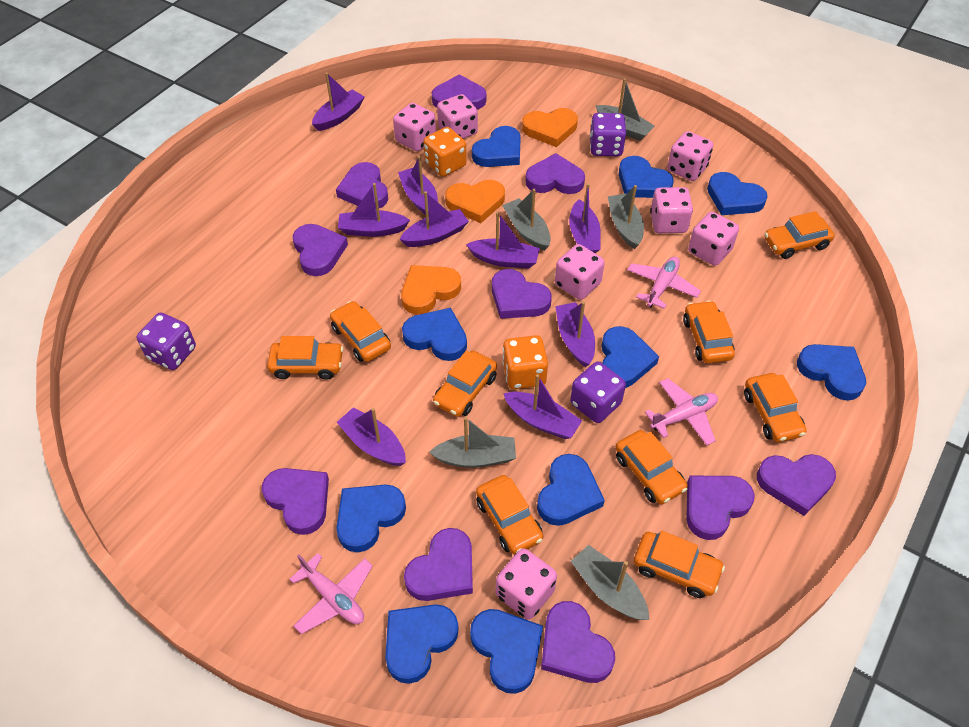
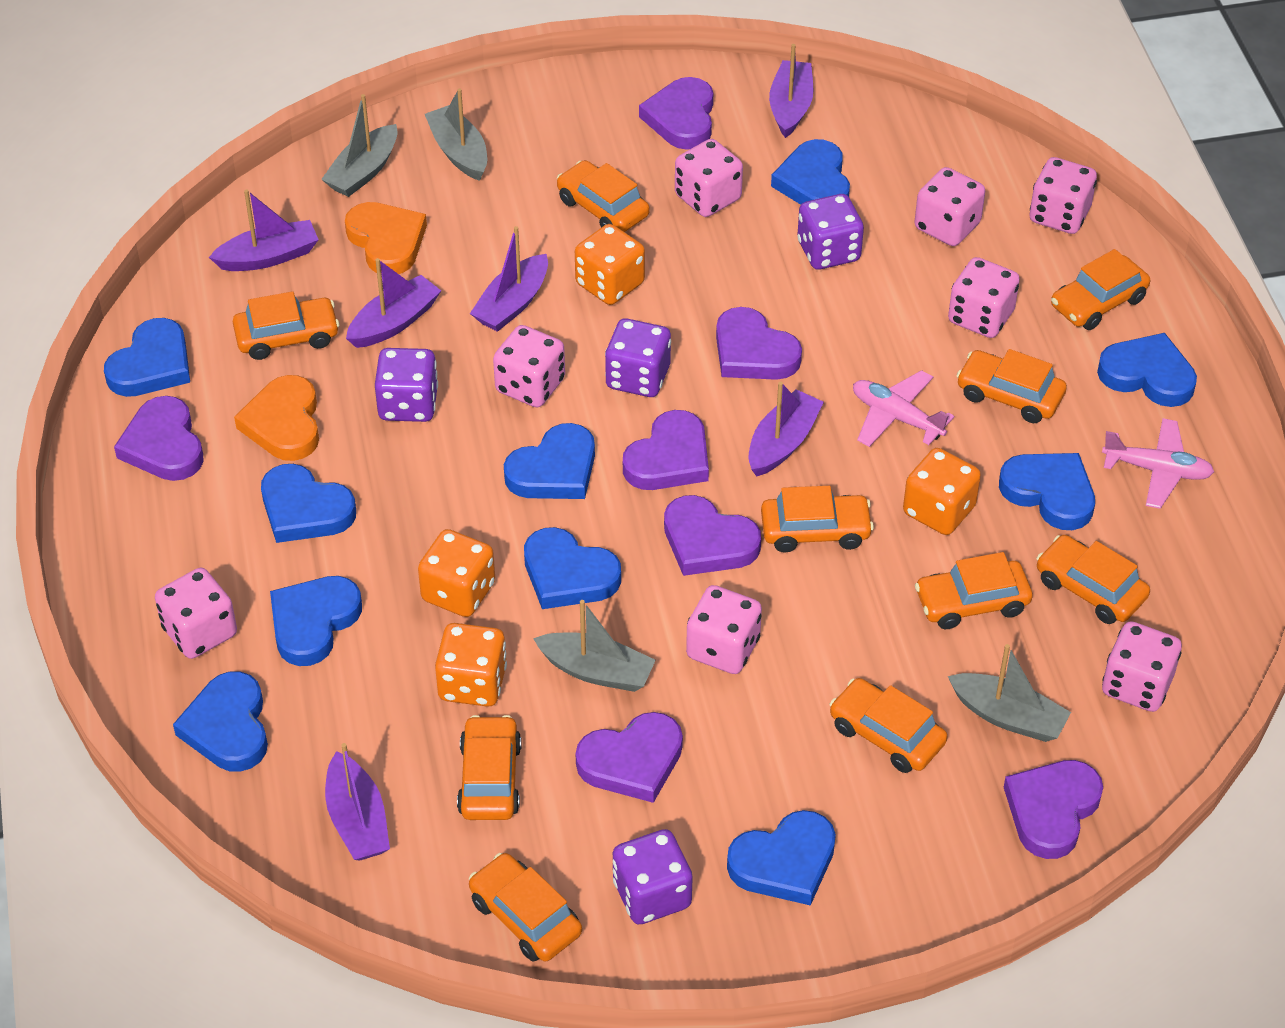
grey boat: [429,417,516,468] [502,189,551,251] [571,545,649,620] [595,78,655,141] [608,185,644,249] = 5 -> [321,94,398,197] [425,88,487,181] [533,600,656,692] [948,644,1071,742] = 4
orange car: [267,336,343,380] [330,301,391,362] [433,350,497,417] [476,475,543,555] [615,430,687,504] [634,531,725,598] [683,300,735,363] [744,373,806,442] [764,211,835,259] = 9 -> [233,291,339,360] [457,715,522,820] [469,853,582,961] [557,160,650,232] [761,486,874,553] [829,678,948,773] [915,552,1032,629] [957,349,1067,423] [1036,535,1150,624] [1051,249,1150,330] = 10
orange dice: [423,127,467,177] [502,335,548,389] = 2 -> [418,529,495,617] [435,623,507,707] [575,224,645,305] [903,448,981,535] = 4
orange heart: [401,265,461,315] [445,180,505,223] [522,108,578,147] = 3 -> [234,375,319,461] [345,202,427,275] = 2
pink dice: [393,103,436,151] [437,94,478,139] [496,548,557,620] [555,244,605,300] [650,187,693,233] [667,131,713,181] [688,212,739,266] = 7 -> [155,568,237,659] [493,325,565,407] [675,139,743,217] [686,585,762,674] [915,167,985,246] [948,257,1020,338] [1029,157,1097,234] [1102,621,1182,712] = 8
pink plane: [289,553,373,634] [627,257,701,309] [645,378,718,446] = 3 -> [853,370,954,447] [1102,418,1214,509] = 2
purple boat: [312,72,365,131] [337,407,406,466] [338,183,410,237] [398,156,438,215] [400,191,469,247] [466,212,540,269] [503,374,582,439] [555,302,595,367] [569,183,601,253] = 9 -> [209,189,319,271] [325,743,390,861] [346,258,441,348] [470,226,548,332] [748,382,824,476] [769,44,813,138] = 6
purple dice: [136,312,196,370] [570,362,626,423] [590,113,626,156] = 3 -> [375,348,438,422] [605,318,671,397] [613,829,693,924] [798,194,864,270] = 4
purple heart: [262,468,329,535] [293,224,348,276] [336,162,388,210] [404,528,473,601] [432,74,486,109] [492,269,552,319] [525,153,585,194] [541,601,615,683] [687,476,755,540] [757,454,836,516] = 10 -> [114,396,204,481] [576,712,683,803] [623,410,709,490] [639,77,713,150] [664,495,761,576] [716,307,802,380] [1004,760,1103,859] = 7

